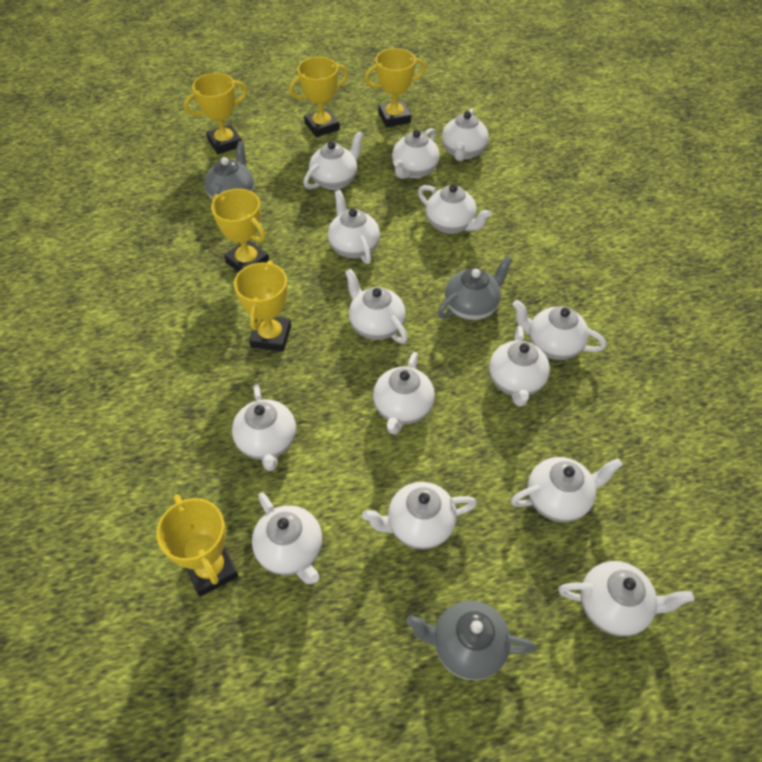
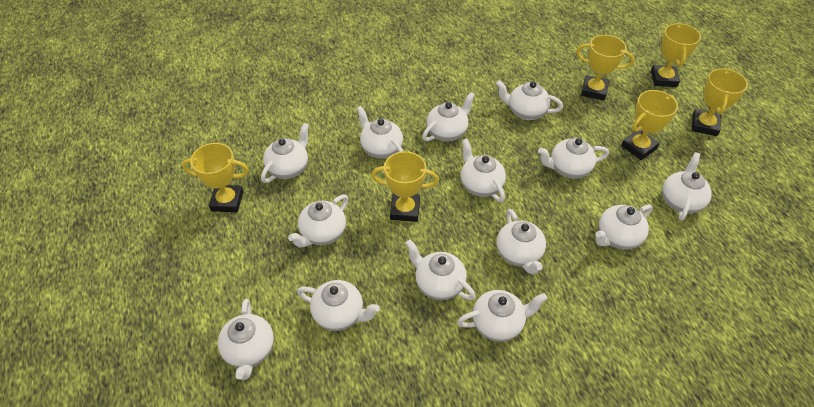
grey teapot: [204,141,254,202] [406,601,536,680] [438,256,513,320] = 3 -> none = 0

